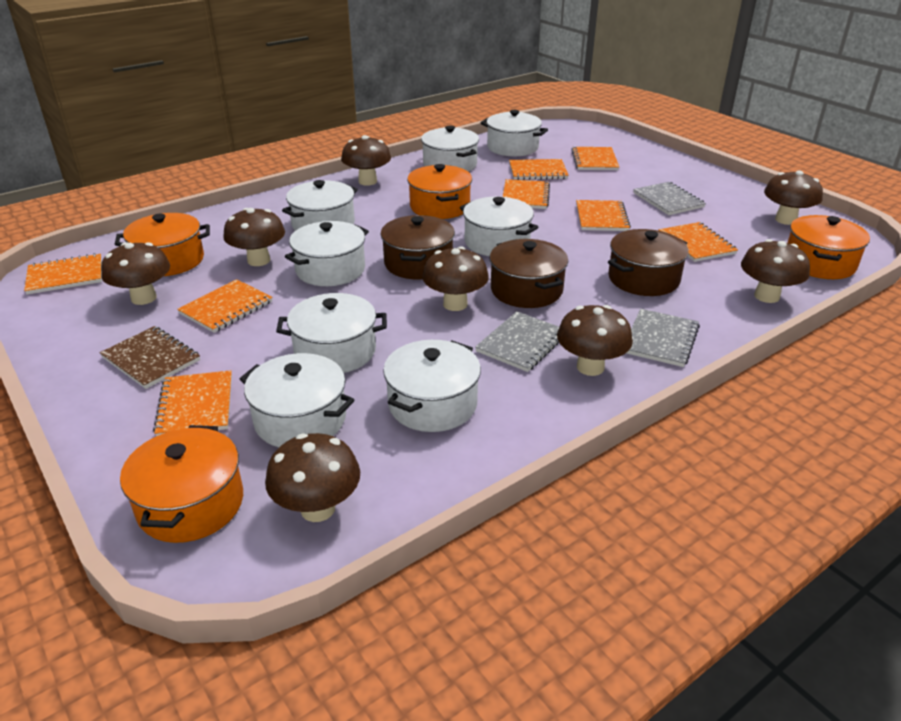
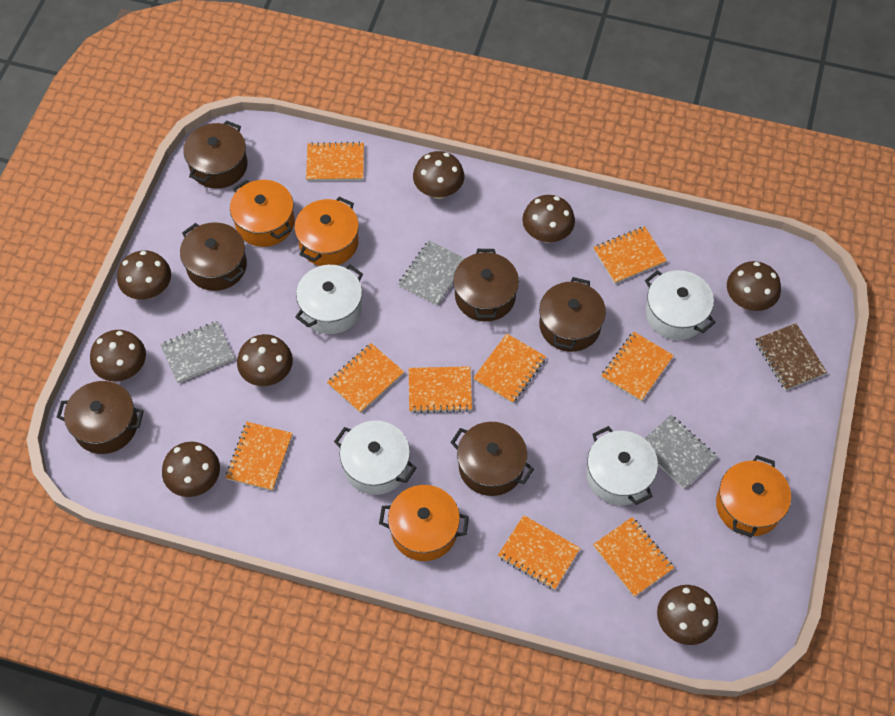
brown pot: [380,215,455,279] [490,239,568,308] [608,229,689,296] = 3 -> [56,381,144,454] [180,222,247,291] [183,120,248,189] [450,422,534,496] [453,249,519,322] [539,277,606,352] = 6
orange notebook: [24,253,102,295] [153,370,232,436] [177,279,272,333] [503,179,550,209] [509,159,569,180] [571,147,619,170] [576,200,631,231] [658,222,738,262] = 8 -> [226,422,293,491] [306,142,364,181] [327,343,404,413] [409,366,472,413] [473,334,546,403] [498,515,580,590] [593,226,667,284] [593,517,674,597] [601,332,674,401] = 9
white pot: [240,353,354,447] [276,293,387,373] [282,180,358,231] [285,221,369,286] [383,340,481,432] [421,125,479,172] [460,197,538,256] [481,110,548,156] = 8 -> [295,264,363,334] [334,421,416,495] [587,426,658,505] [645,270,716,340] = 4

